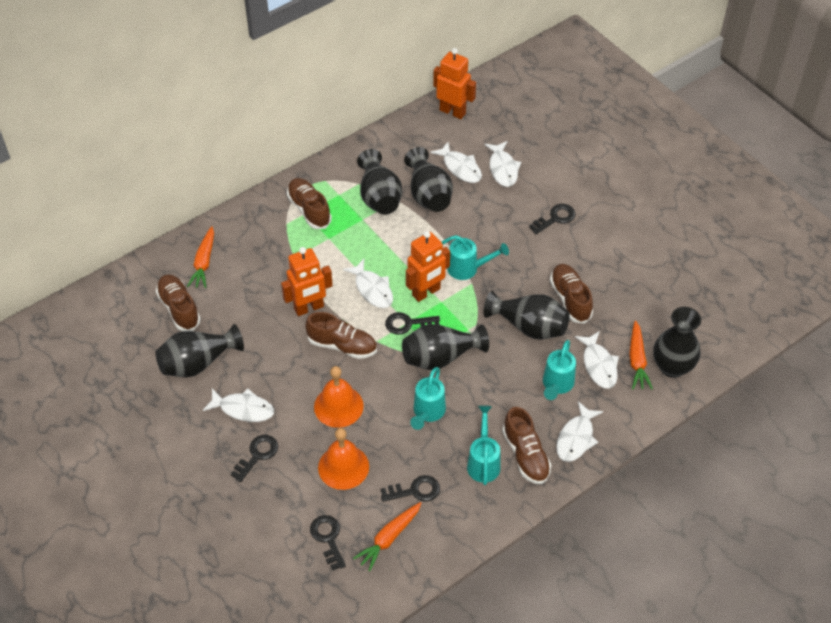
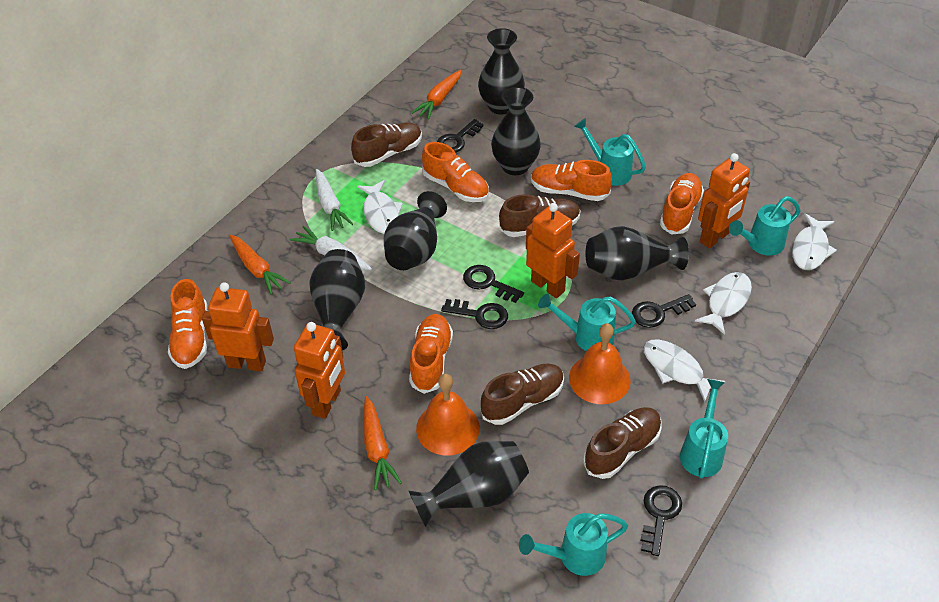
brown shoe: [156,275,201,331] [287,178,332,229] [305,312,377,359] [502,407,551,484] [550,264,593,324] = 5 -> [351,122,422,167] [481,364,564,425] [499,194,581,237] [583,407,662,479] = 4
orange robot: [281,247,333,316] [406,231,450,302] [433,48,476,119] = 3 -> [202,282,274,371] [294,322,345,419] [526,203,580,298] [698,153,750,248] = 4
orange shoe: none = 0 -> [168,279,207,369] [409,314,453,394] [422,142,489,202] [531,160,612,201] [660,173,704,235] = 5
turquoise watering can: [410,367,446,430] [442,235,509,280] [467,405,501,485] [543,340,576,400] = 4 -> [519,513,628,576] [538,294,636,351] [574,118,646,186] [680,379,728,478] [729,196,800,256] = 5
white carrot: none = 0 -> [290,226,372,270] [316,169,353,231] = 2
white fish: [203,389,274,422] [343,259,393,308] [430,142,482,183] [485,141,521,187] [556,401,603,462] [575,331,619,389] = 6 -> [357,180,403,234] [643,339,725,402] [695,272,752,335] [792,213,837,270] = 4

